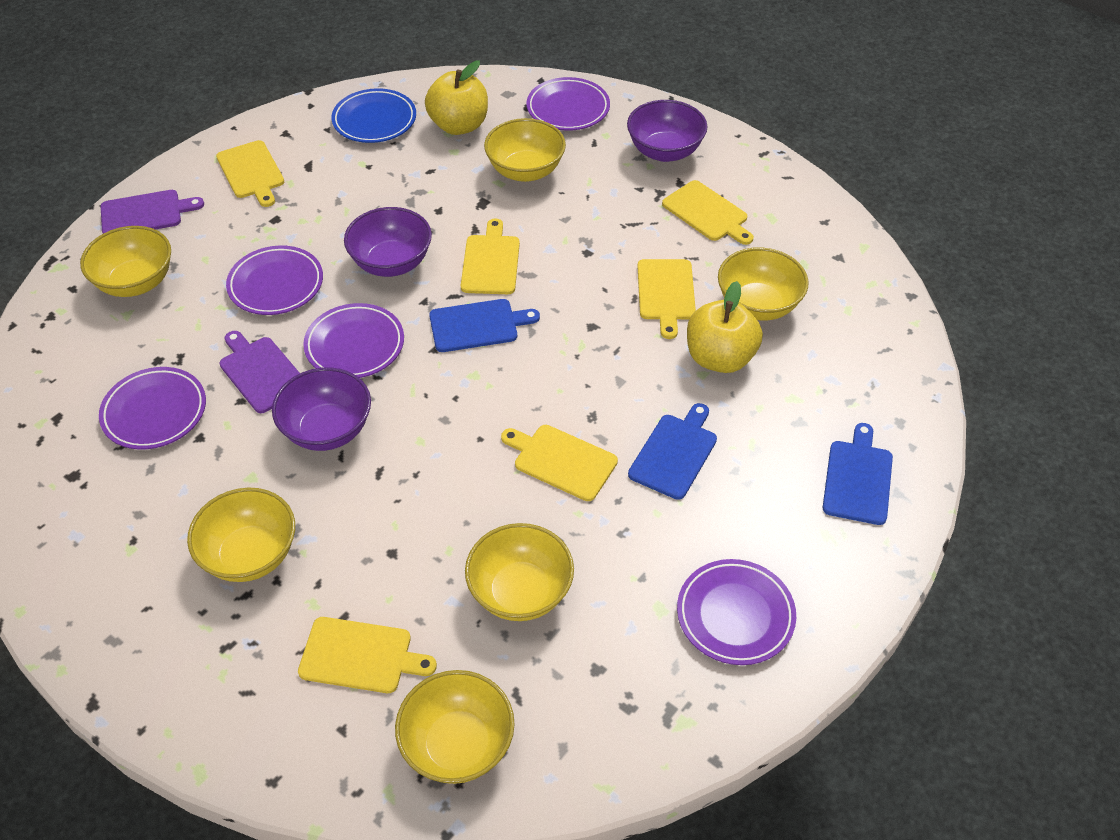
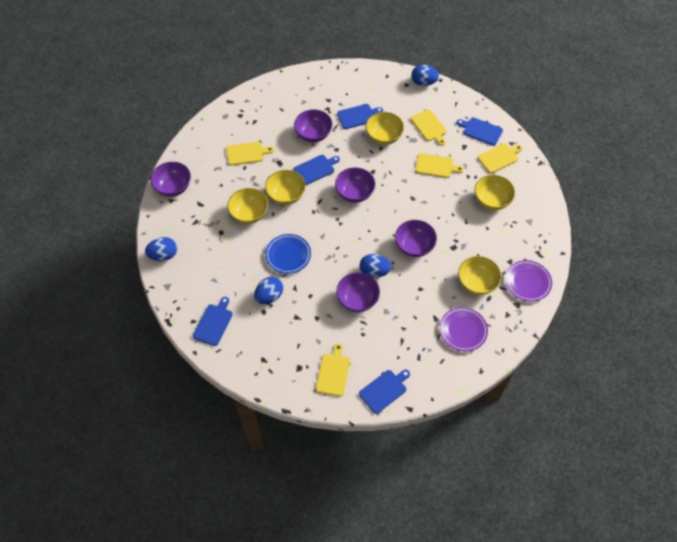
blue cutting board: [429,299,540,352] [628,403,717,500] [823,423,893,525] = 3 -> [193,297,233,346] [293,155,340,185] [337,104,383,129] [359,370,410,414] [456,117,503,146] = 5
blue egg: none = 0 -> [145,237,177,261] [254,277,283,304] [360,254,392,278] [411,65,439,86] = 4
purple bowl: [272,367,371,451] [344,207,432,277] [627,100,707,162] = 3 -> [150,162,191,197] [294,109,333,142] [335,167,375,203] [336,272,380,312] [395,220,437,257] = 5
purple cutting board: [100,190,204,233] [219,331,300,413] = 2 -> none = 0
purple plate: [99,367,206,450] [226,245,323,315] [303,303,404,378] [527,77,610,131] [677,559,796,665] = 5 -> [439,307,488,351] [505,260,552,302] = 2
yellow apple: [425,61,488,135] [687,281,763,373] = 2 -> none = 0
yellow bowl: [80,226,171,297] [187,488,295,582] [395,670,515,784] [465,523,574,621] [484,118,566,182] [718,247,809,321] = 6 -> [227,188,268,224] [265,170,305,205] [366,112,404,145] [458,256,502,295] [475,175,515,210] = 5
yellow cutting board: [216,140,284,207] [298,617,437,693] [461,218,520,294] [501,425,618,501] [637,259,696,339] [662,180,754,245] = 6 -> [226,142,274,165] [316,344,350,397] [411,109,447,146] [415,153,464,178] [478,143,523,173] = 5

